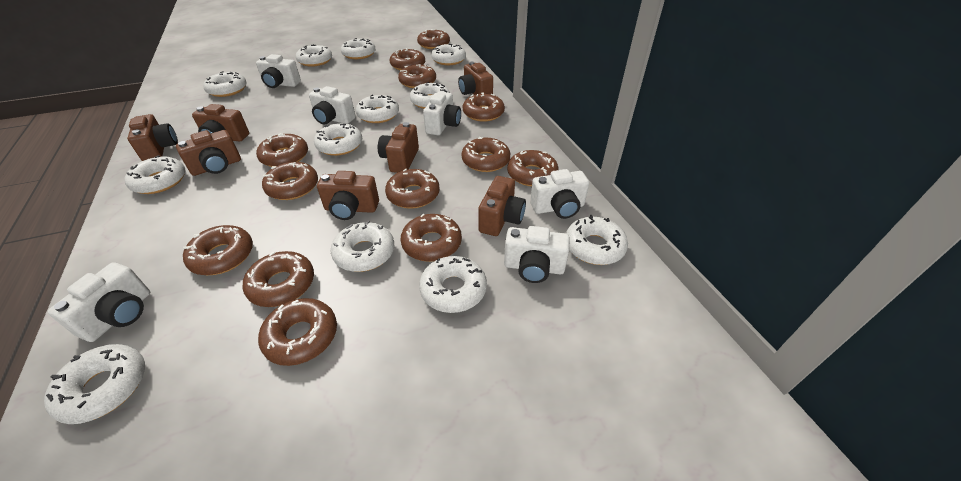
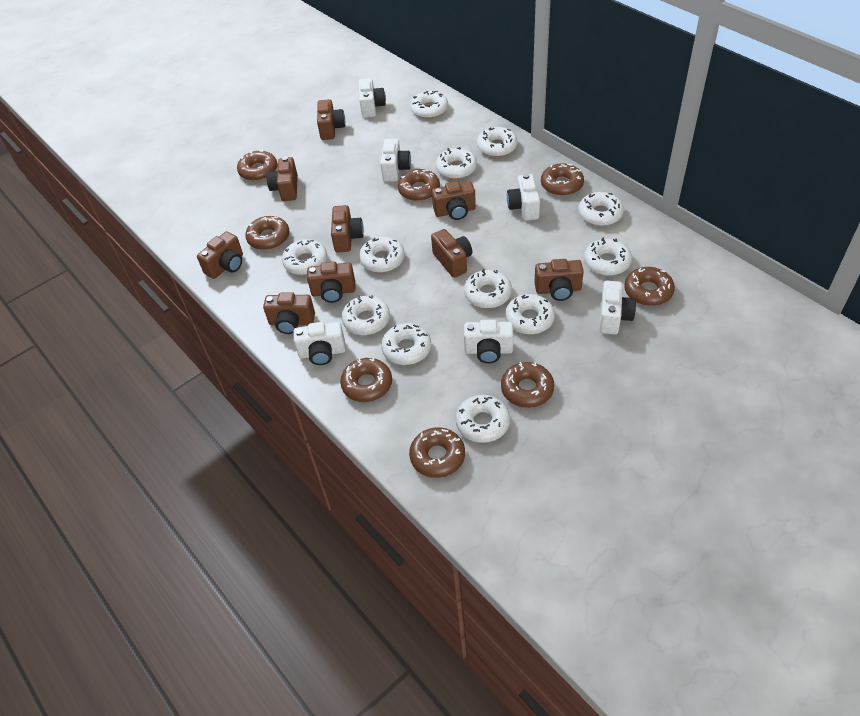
brown camera: [127,114,178,161] [176,130,241,176] [192,104,249,142] [317,171,379,220] [378,122,419,173] [458,62,493,95] [478,176,526,236] = 7 -> [197,231,243,279] [263,292,315,334] [266,157,298,201] [307,262,355,303] [317,99,345,140] [331,205,364,253] [431,229,472,278] [432,181,476,220] [534,259,584,301] = 9
brown donut: [183,225,253,275] [242,251,314,307] [256,133,308,167] [258,298,337,366] [262,162,318,200] [385,169,440,209] [390,48,425,70] [398,64,436,88] [401,214,462,262] [417,29,450,49] [461,137,510,172] [463,92,505,122] [507,150,559,186] = 13 -> [237,150,278,181] [245,216,290,250] [340,358,392,402] [398,169,440,201] [409,427,465,478] [501,362,554,408] [541,163,584,196] [624,267,675,306] = 8

